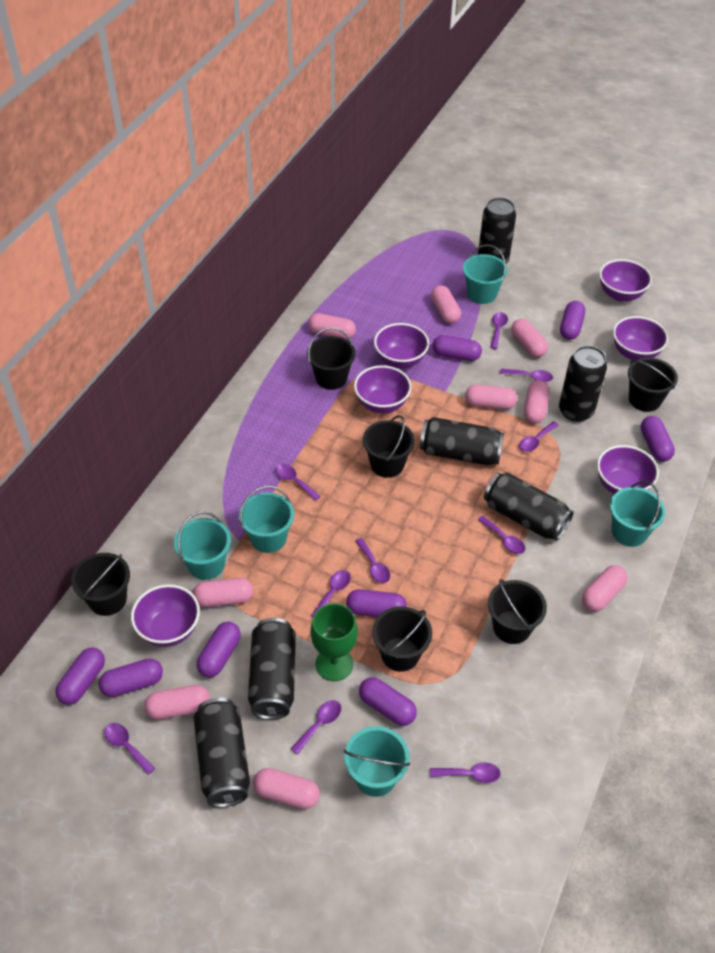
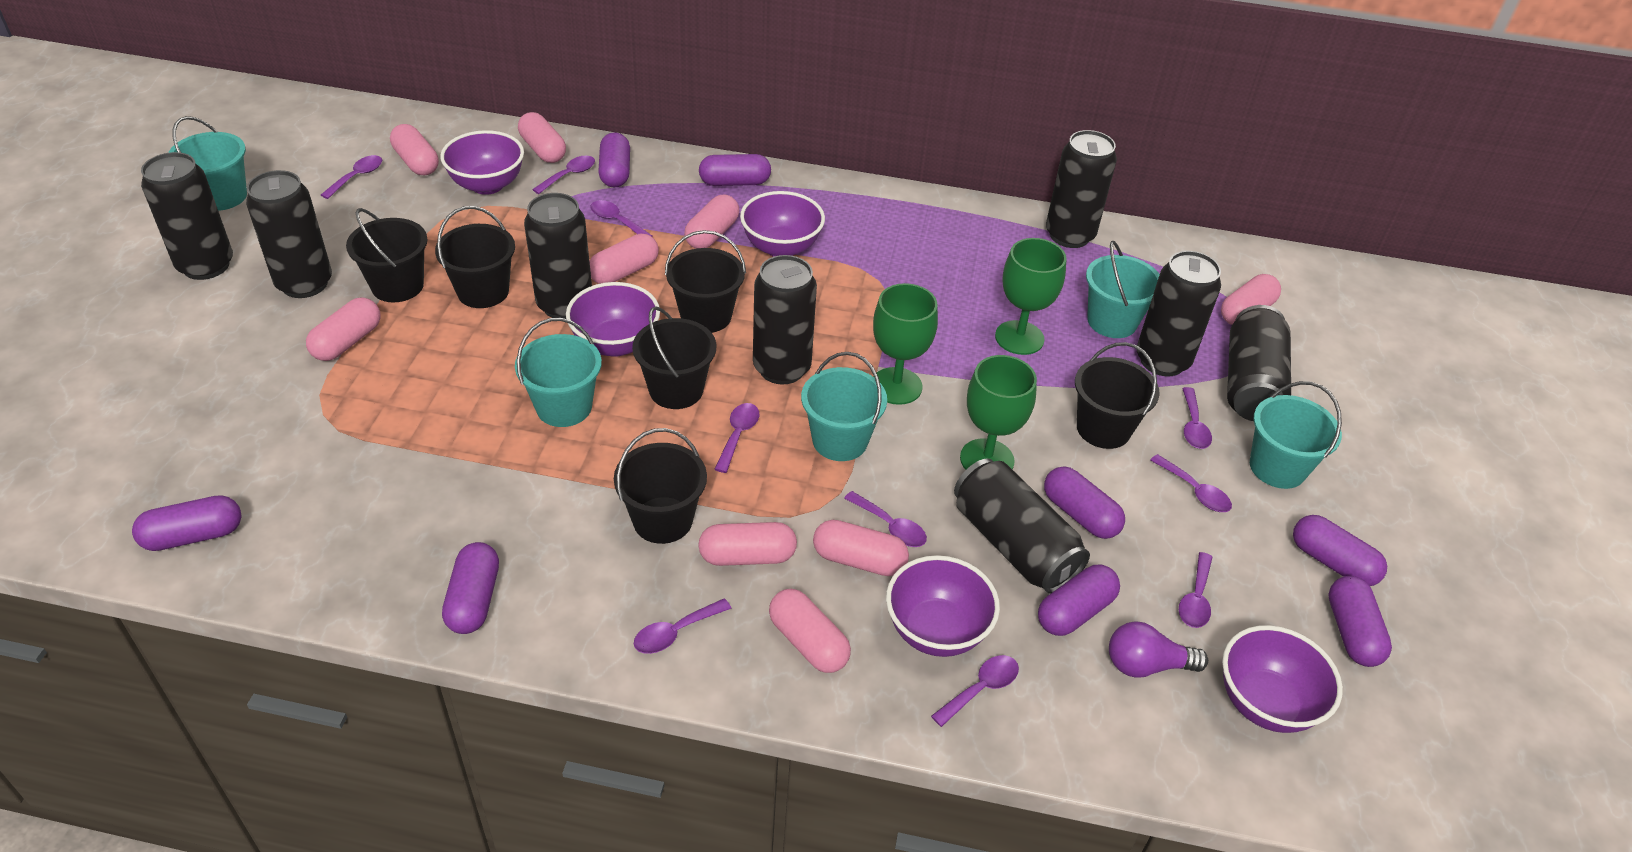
black can: [193,698,250,807] [248,618,296,720] [420,417,504,466] [478,198,516,264] [484,472,573,541] [559,346,607,422] = 6 -> [141,152,233,280] [246,170,332,298] [524,193,592,319] [753,255,817,385] [954,458,1090,593] [1046,130,1117,248] [1137,251,1221,376] [1227,305,1291,421] = 8
green goblet: [311,603,358,681] = 1 -> [873,283,938,405] [960,355,1037,470] [995,238,1067,355] = 3
purple bowl: [131,584,200,647] [354,365,411,413] [374,323,429,368] [597,445,659,494] [599,259,652,302] [613,316,668,360] = 6 -> [440,130,524,195] [566,282,660,357] [740,191,825,257] [886,555,1000,657] [1222,625,1343,733] = 5
purple light bulb: none = 0 -> [1109,621,1208,678] = 1

